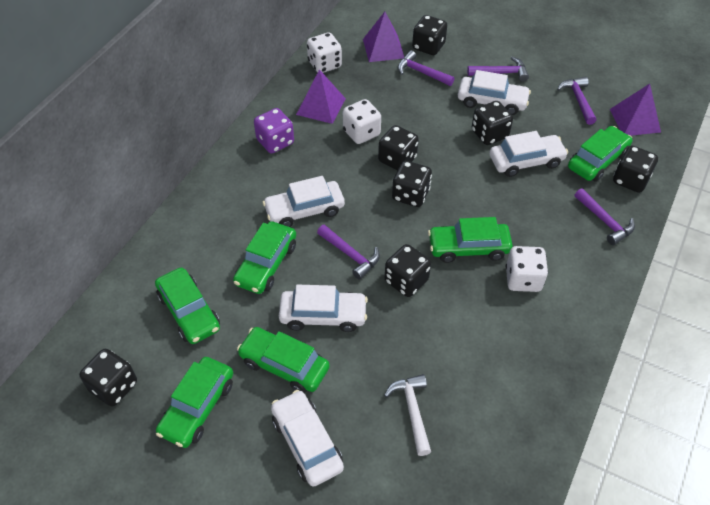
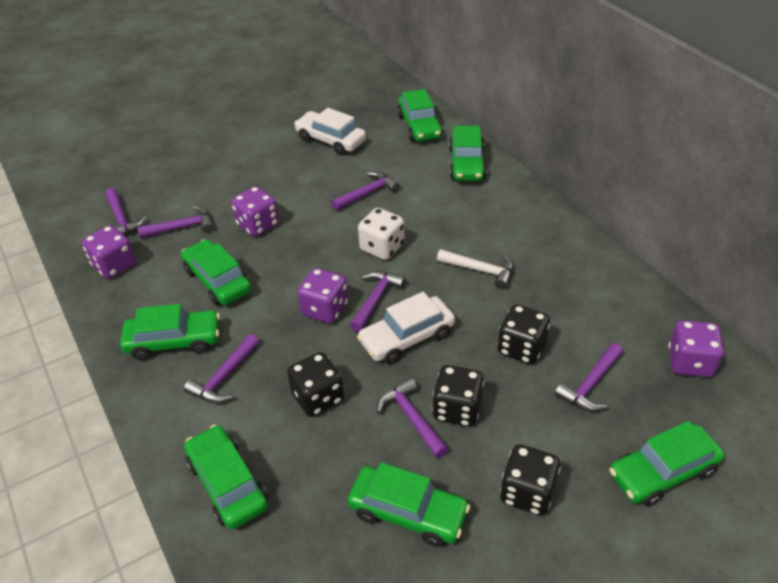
black dice: [79,349,137,406] [378,125,419,171] [385,244,431,297] [392,161,432,207] [412,15,447,55] [472,101,513,145] [613,146,658,193] = 7 -> [287,352,344,417] [432,365,484,427] [498,304,550,364] [500,444,561,515] = 4
green car: [155,268,220,344] [156,357,233,448] [233,221,296,294] [237,327,330,393] [428,217,513,263] [568,126,632,182] = 6 -> [120,304,220,360] [181,239,252,306] [184,425,268,529] [348,462,470,547] [397,89,443,142] [449,126,487,181] [609,421,725,506] = 7
purple dice: [254,108,294,154] = 1 -> [82,225,136,279] [231,186,279,237] [297,268,348,324] [668,320,724,377] = 4
purple hammer: [317,225,380,280] [398,50,454,86] [467,57,529,82] [557,77,597,125] [575,188,635,245] = 5 -> [105,188,146,235] [137,206,214,238] [184,334,259,403] [331,171,400,211] [350,271,406,333] [376,377,449,458] [554,343,623,411] = 7
purple pyramid: [296,69,346,124] [363,12,404,62] [610,84,661,136] = 3 -> none = 0
white car: [263,176,345,227] [271,390,344,487] [279,285,368,332] [458,70,531,115] [489,131,568,177] = 5 -> [294,108,366,155] [357,292,455,364] = 2
white dice: [307,32,342,73] [343,99,381,144] [506,246,548,292] = 3 -> [358,208,405,260] = 1

